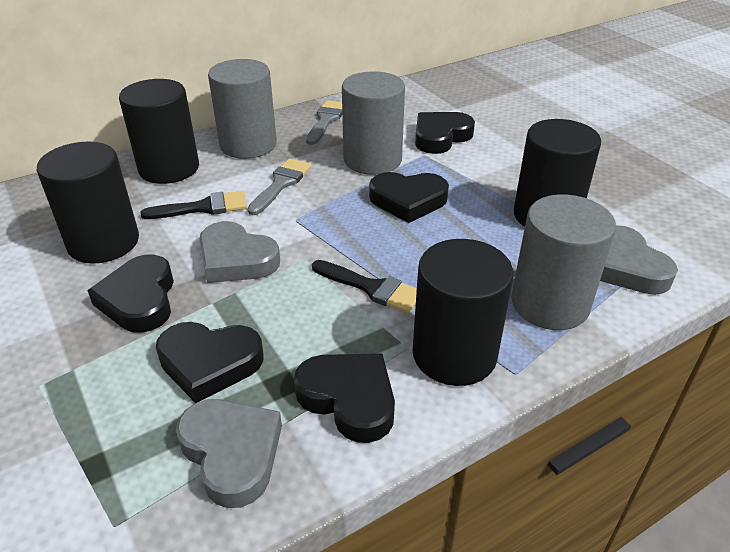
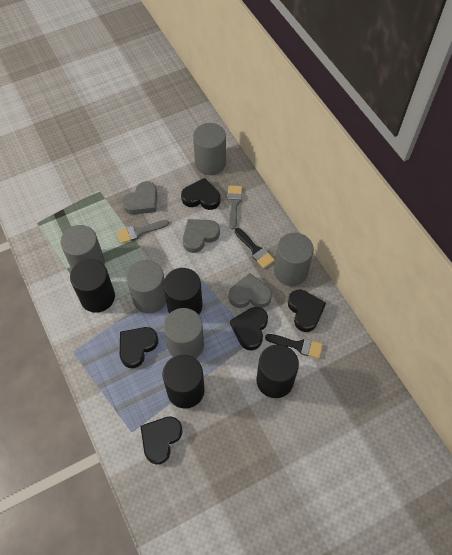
grey cylinder: [208,59,277,159] [342,71,405,175] [511,194,616,330] = 3 -> [60,225,105,269] [126,260,166,314] [164,308,204,359] [193,123,226,175] [274,233,314,286] = 5

